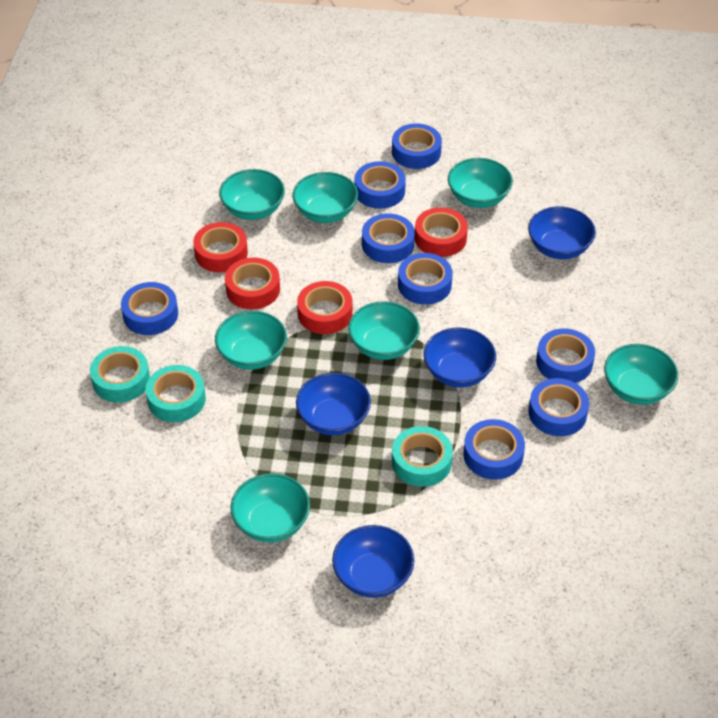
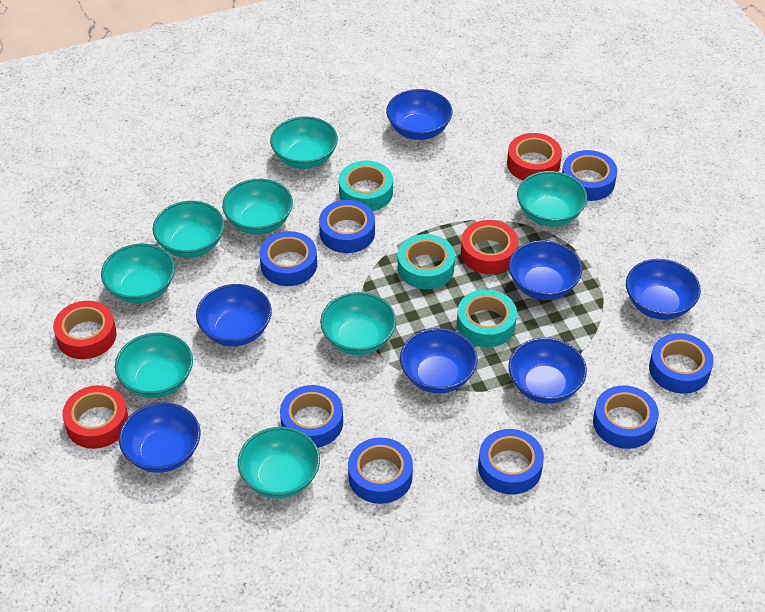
blue bowl: [296,373,371,436] [332,525,414,598] [423,327,496,388] [528,206,596,259] = 4 -> [119,402,200,473] [196,284,272,346] [386,89,452,140] [400,328,478,394] [508,338,587,404] [509,240,582,300] [626,259,701,320] = 7
turquoise bowl: [215,311,287,370] [219,169,285,220] [230,473,310,543] [292,172,358,223] [348,301,420,360] [448,158,513,208] [604,344,678,405] = 7 -> [101,244,175,303] [115,333,193,398] [153,201,224,258] [222,179,293,235] [238,427,320,499] [270,116,338,169] [320,292,396,355] [517,171,587,227] = 8

